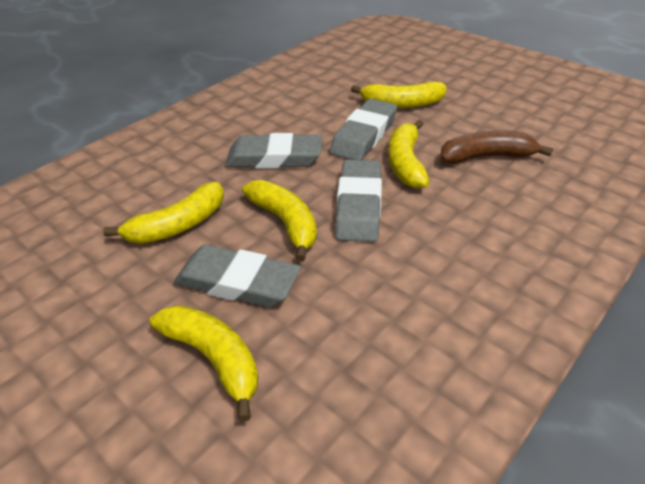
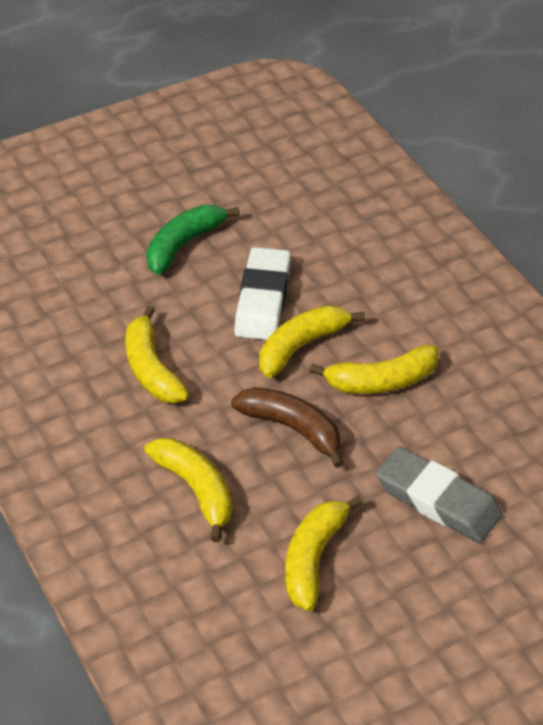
green banana: none = 0 -> [146,205,240,275] = 1
grey eraser: [173,245,301,308] [225,133,322,169] [330,98,397,160] [335,160,382,242] = 4 -> [376,447,502,543] = 1
white eraser: none = 0 -> [234,247,291,340] = 1

